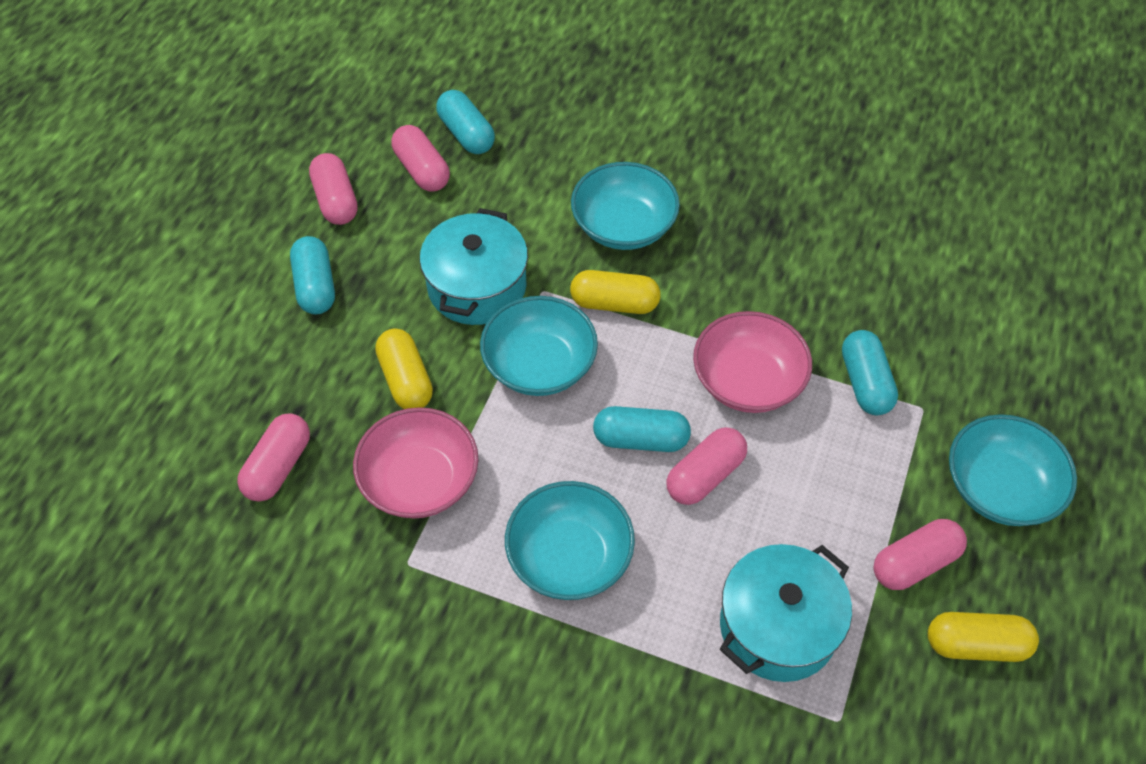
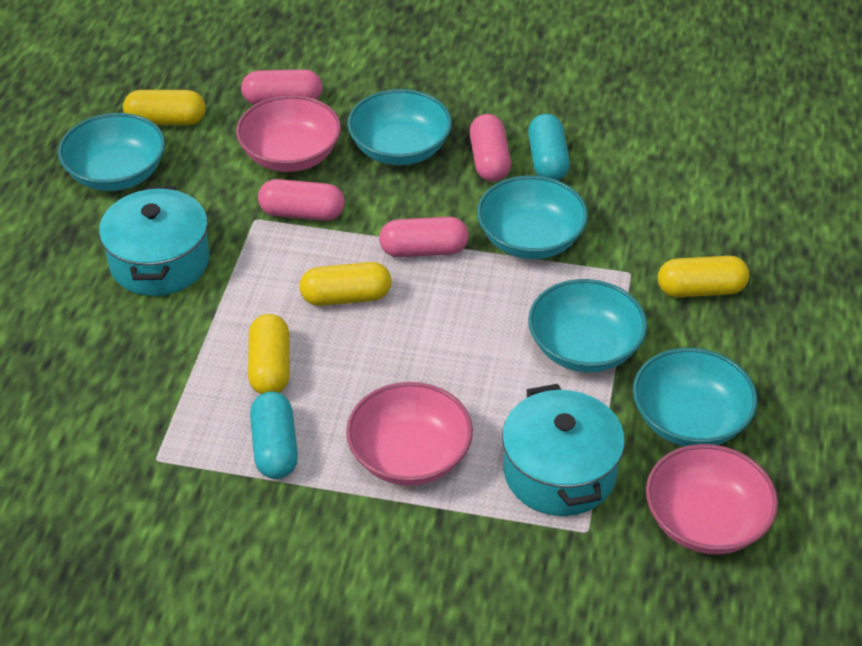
pink bowl: [353,407,479,519] [693,311,812,413] = 2 -> [236,95,341,172] [346,382,473,486] [646,444,778,554] = 3
pink capsule: [237,413,310,502] [309,153,358,225] [391,125,450,192] [666,427,747,505] [873,519,967,590] = 5 -> [241,69,322,105] [258,179,345,221] [379,217,469,257] [469,114,511,182] = 4
turquoise bowl: [480,296,598,396] [505,481,635,600] [571,162,680,250] [949,414,1077,526] = 4 -> [58,113,165,191] [347,89,452,165] [477,175,588,259] [528,279,647,372] [633,348,758,447] = 5
turquoise capsule: [290,236,335,315] [436,90,495,154] [593,406,691,452] [842,330,898,415] = 4 -> [250,392,298,479] [528,114,570,180] = 2
yellow capsule: [375,329,433,409] [570,270,661,314] [928,612,1039,662] = 3 -> [123,90,206,125] [248,314,290,394] [299,262,391,306] [658,256,749,297] = 4

